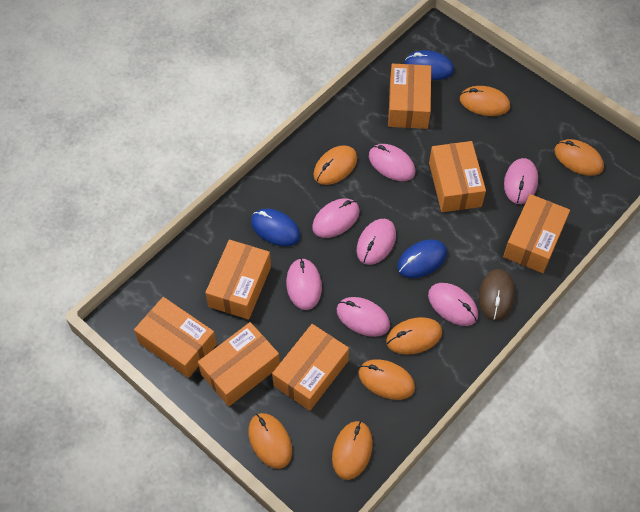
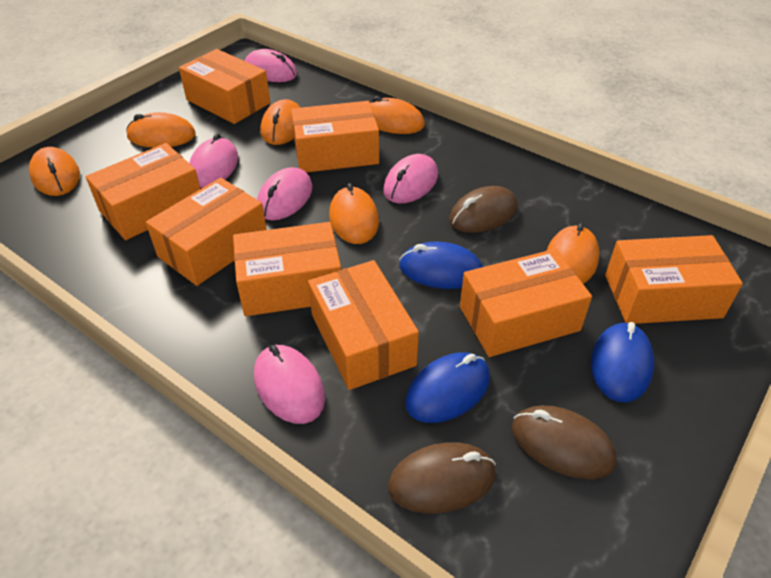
brown mouse: [479,269,515,321] = 1 -> [388,442,496,513] [449,186,518,233] [512,405,617,479] = 3
orange box: [134,297,217,378] [198,322,280,406] [205,240,271,320] [272,324,349,411] [388,64,431,129] [429,141,486,212] [503,194,570,273] = 7 -> [86,143,200,240] [146,178,267,286] [179,49,270,124] [233,222,341,316] [291,101,379,172] [308,260,419,390] [460,249,592,357] [605,235,743,324] = 8
orange mouse: [248,413,292,469] [314,145,357,185] [332,421,373,480] [358,359,415,400] [386,317,442,355] [460,86,510,116] [554,139,604,176] = 7 -> [29,147,80,196] [126,112,196,148] [260,99,300,145] [329,183,379,244] [370,96,425,134] [546,223,600,284] = 6
pink mouse: [286,258,322,310] [312,198,360,238] [337,297,390,337] [357,219,396,265] [369,144,415,181] [428,283,478,326] [504,158,538,204] = 7 -> [189,133,238,188] [245,49,297,82] [254,345,325,424] [257,167,313,221] [383,154,438,203] = 5

